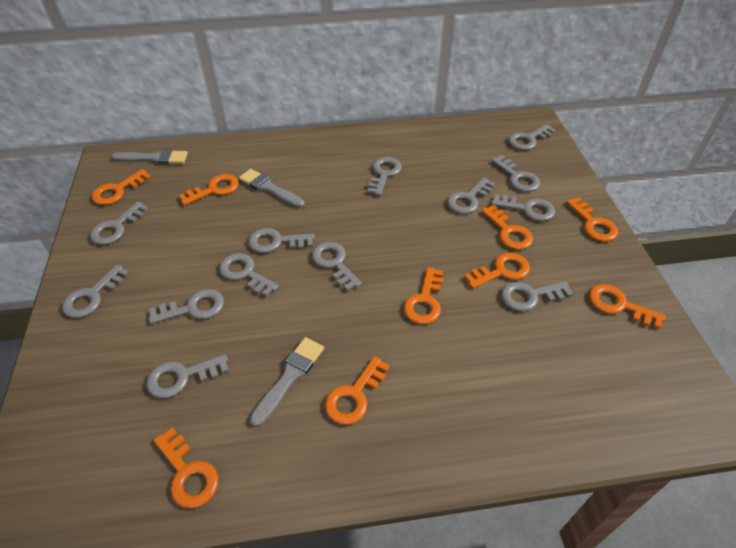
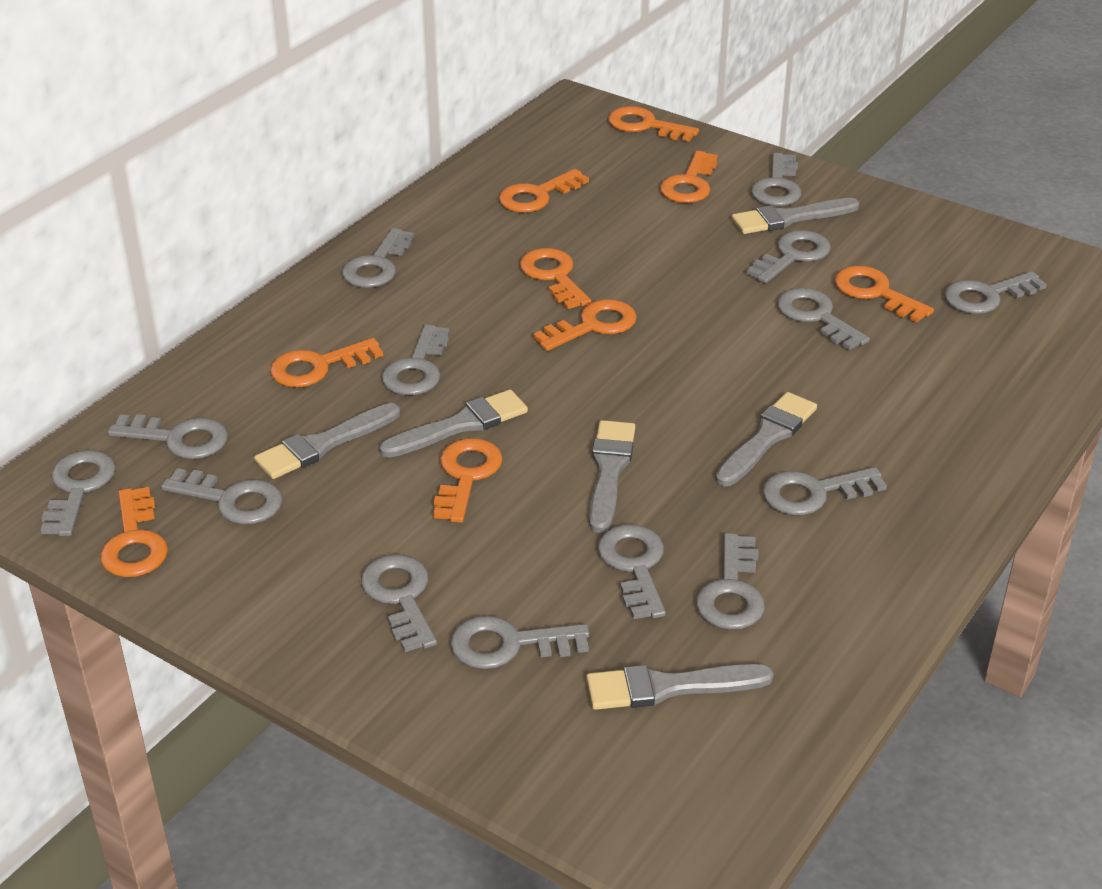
grey brush: [111,150,188,164] [239,169,305,208] [250,337,324,427] = 3 -> [254,403,400,479] [379,389,528,458] [586,664,774,710] [589,420,636,533] [715,392,817,486] [731,198,860,234] = 6
grey key: [62,265,129,318] [90,201,149,245] [146,354,229,398] [149,289,224,324] [219,253,279,297] [248,228,315,253] [312,242,362,291] [367,157,402,196] [447,178,495,214] [491,155,540,192] [491,194,555,221] [501,281,573,311] [508,124,556,150] = 13 -> [41,450,116,536] [108,414,228,459] [161,468,283,524] [342,228,414,288] [361,554,437,652] [381,324,450,395] [450,616,589,669] [598,524,666,619] [696,533,765,630] [746,230,831,283] [751,153,801,206] [762,467,887,515] [777,288,870,350] [944,271,1047,314] = 14

